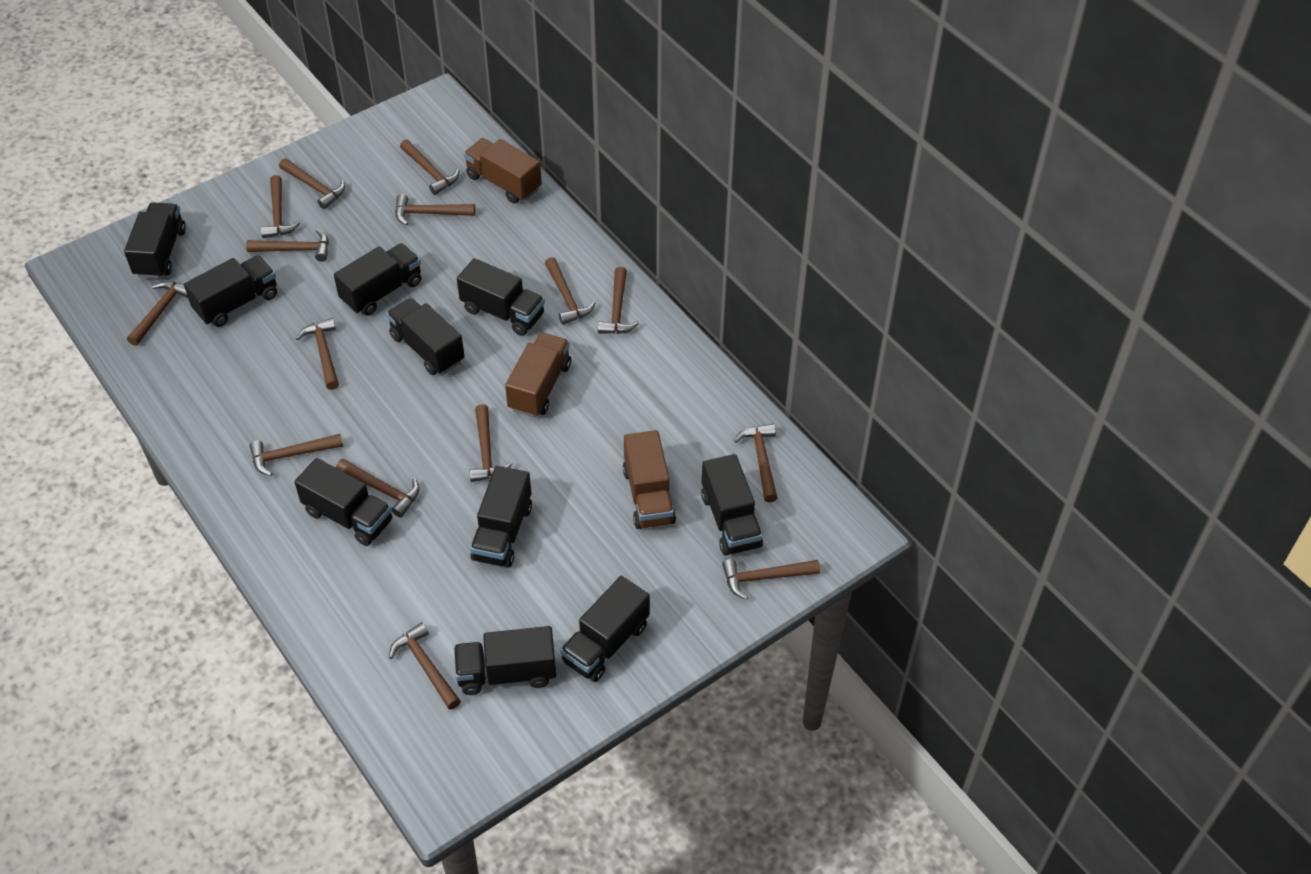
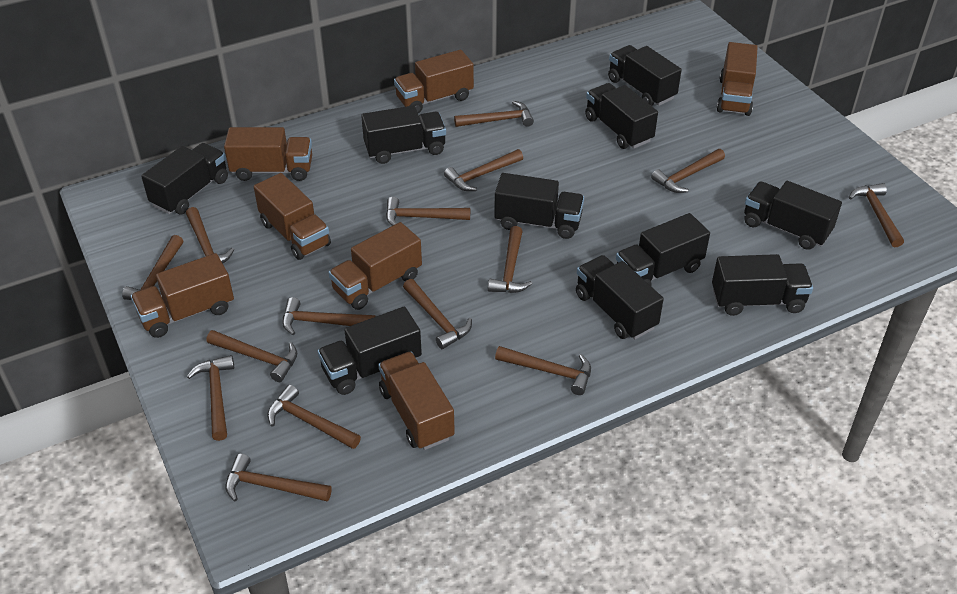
brown truck: [464,138,542,204] [505,333,571,417] [623,430,676,529] = 3 -> [131,253,234,338] [224,127,312,181] [254,173,331,260] [328,222,422,310] [378,352,455,450] [394,50,474,113] [717,42,758,116] = 7

